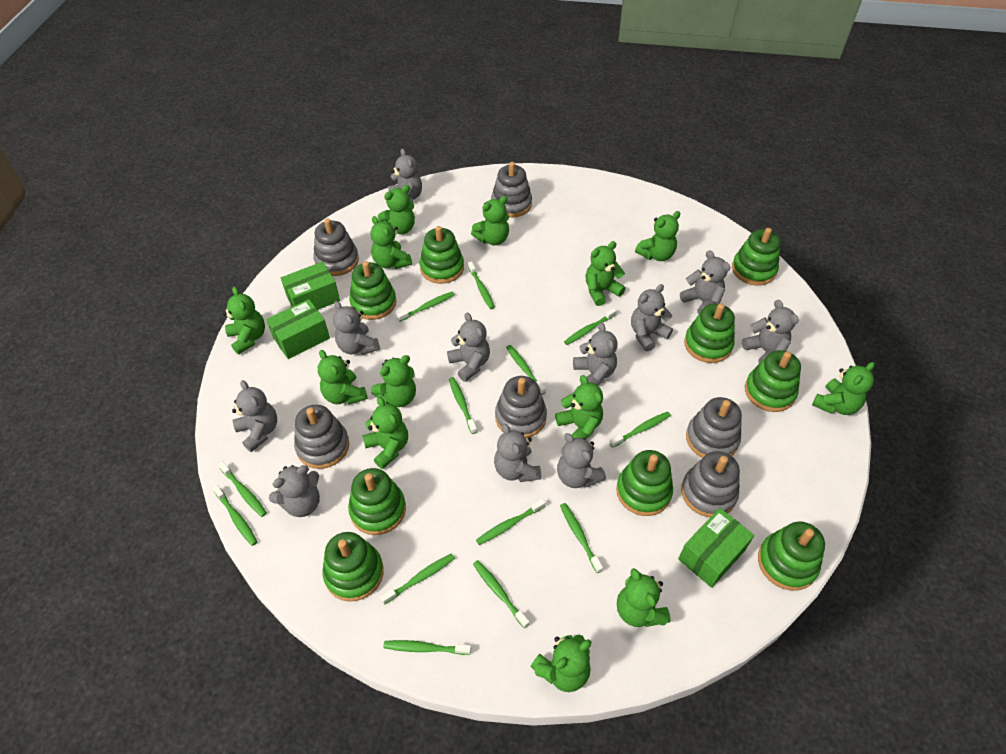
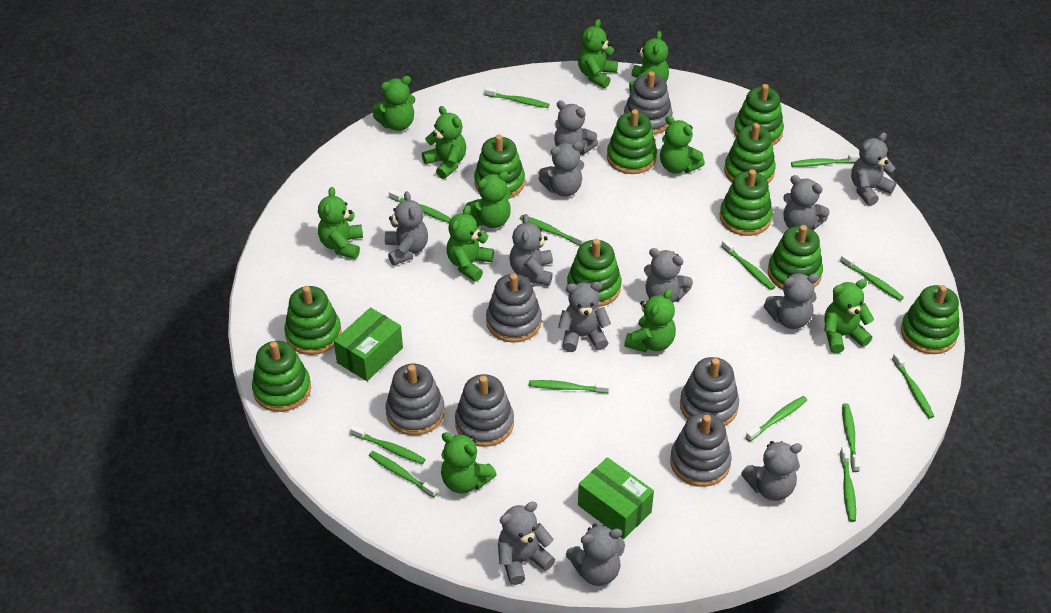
green box: [266,299,330,359] [281,262,340,310] [678,508,754,588] = 3 -> [334,307,403,381] [578,457,654,539] = 2
green stacking toy: [323,532,384,602] [348,468,406,535] [349,261,396,320] [420,226,464,284] [616,450,673,516] [684,303,735,363] [732,228,780,285] [745,350,801,412] [758,521,825,591] = 9 -> [252,341,311,412] [284,286,341,355] [474,134,525,198] [567,239,622,307] [607,109,657,174] [720,169,773,236] [724,123,776,183] [734,84,784,145] [768,225,823,290] [901,285,959,354] = 10
green teddy bear: [223,286,265,355] [318,350,368,405] [362,397,408,469] [371,216,412,269] [371,355,416,407] [378,185,415,234] [471,196,509,245] [531,634,591,692] [555,375,603,439] [585,241,626,306] [617,568,671,627] [635,211,680,261] [812,362,875,415] = 13 -> [318,187,363,259] [372,76,415,131] [422,106,466,179] [441,432,497,493] [446,205,494,281] [466,171,511,228] [578,19,618,88] [624,289,676,353] [629,31,669,93] [660,115,705,173] [824,279,874,353] = 11
grey teddy bear: [232,380,277,452] [269,465,320,517] [333,301,380,355] [388,148,422,203] [447,313,490,382] [494,424,541,482] [557,433,606,488] [573,323,617,385] [631,284,673,351] [680,250,731,314] [742,300,799,364] = 11 -> [385,191,428,265] [498,501,555,585] [509,214,553,286] [538,142,584,197] [554,100,598,155] [558,282,611,352] [566,524,625,586] [644,248,693,303] [741,441,802,501] [764,273,819,329] [783,175,830,230] [851,133,896,206] = 12

